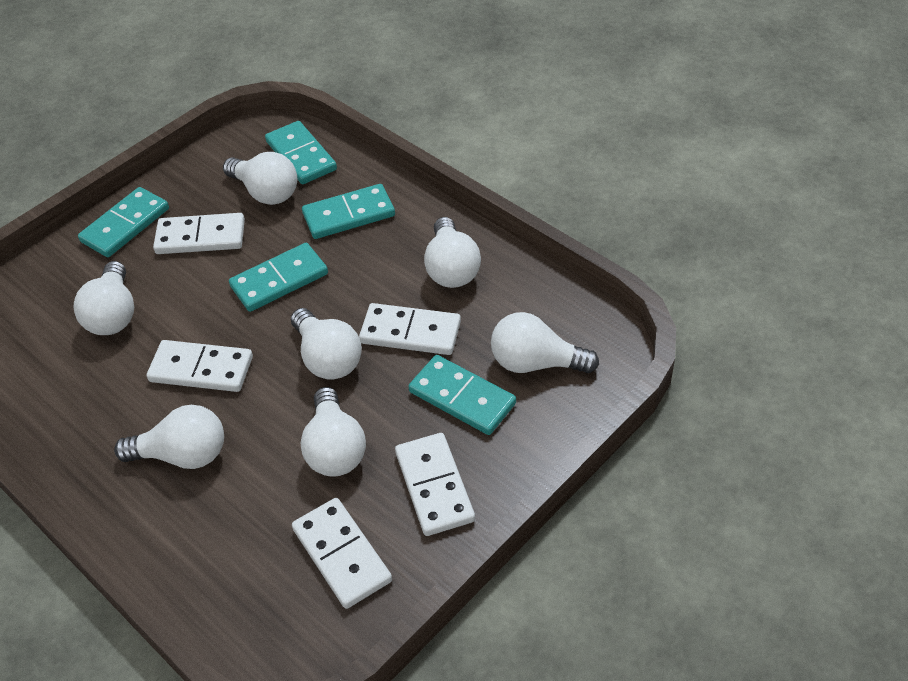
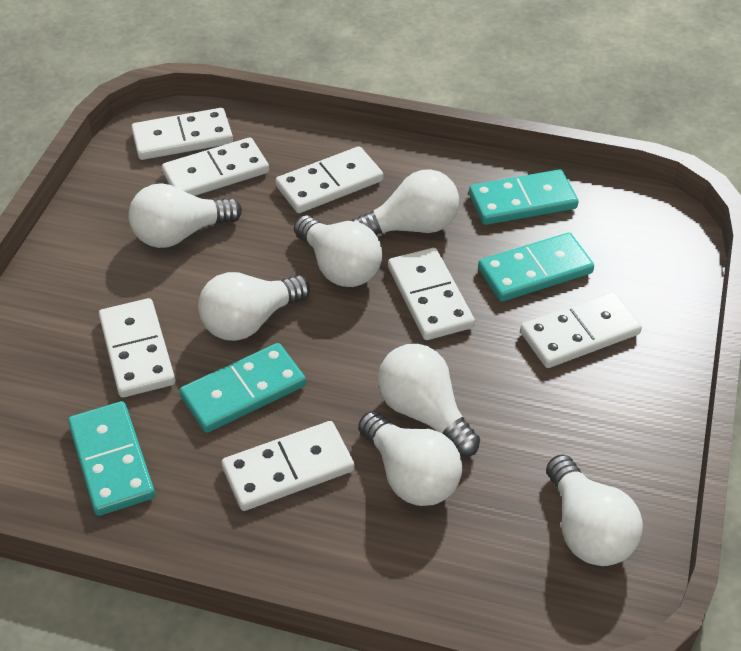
turquoise domino: [78,187,169,257] [229,243,328,312] [265,121,337,184] [302,184,395,239] [408,355,516,435] = 5 -> [68,401,155,516] [180,343,306,433] [469,169,578,225] [478,233,594,302] = 4
white domino: [147,340,253,392] [153,213,245,254] [292,498,392,609] [359,303,461,355] [395,433,475,536] = 5 -> [99,298,175,398] [131,108,233,160] [162,137,269,196] [222,421,354,511] [275,146,383,213] [388,248,475,340] [520,291,642,368] = 7

